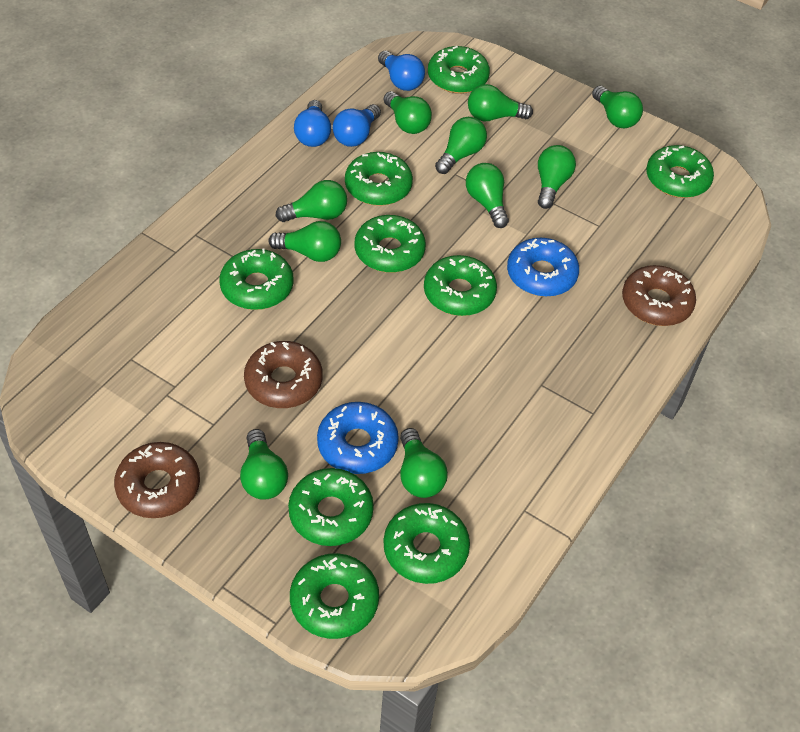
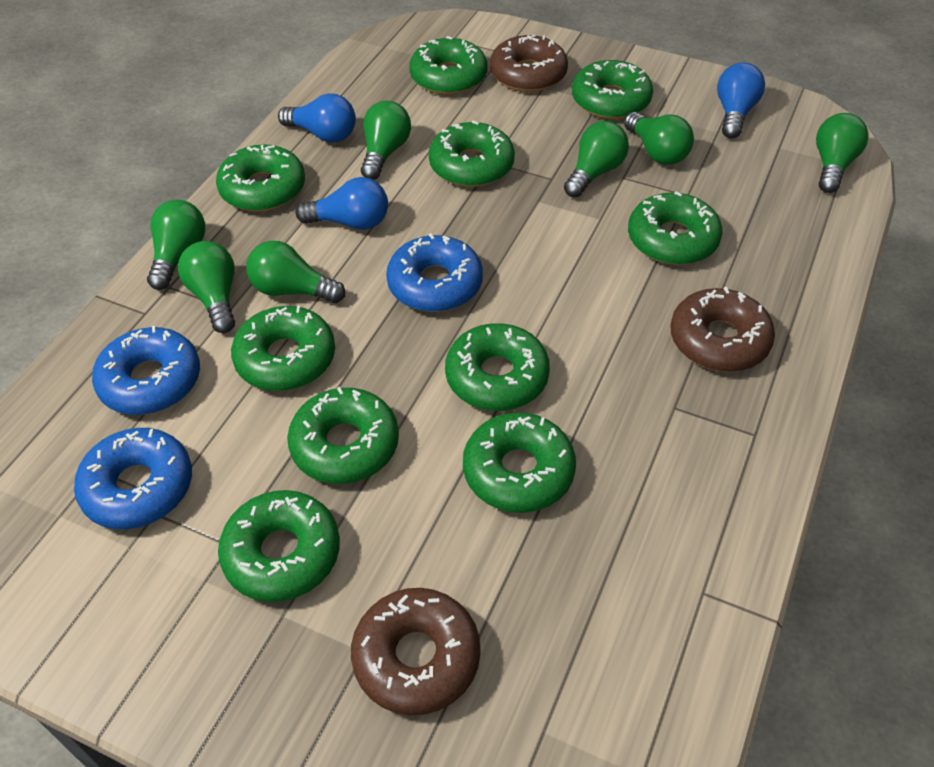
blue donut: [317,402,399,474] [507,238,579,297] = 2 -> [74,428,192,529] [92,326,200,415] [386,233,483,312] = 3
green donut: [219,248,294,310] [288,468,374,546] [290,553,379,639] [345,152,413,206] [355,215,426,273] [384,503,470,584] [424,255,497,316] [428,46,490,94] [646,145,714,198] = 9 -> [216,144,305,212] [218,490,340,602] [231,306,335,391] [287,387,399,484] [409,36,487,95] [429,120,515,187] [445,323,550,411] [463,412,576,513] [572,60,653,119] [628,191,723,265] = 10
green light bulb: [240,429,288,500] [269,221,341,262] [275,180,347,222] [384,91,432,134] [400,428,448,498] [435,117,487,174] [466,163,509,228] [468,84,533,121] [538,145,576,209] [592,86,643,128] = 10 -> [147,200,205,290] [178,241,235,333] [246,241,345,303] [361,101,411,180] [564,121,629,198] [624,112,694,165] [816,113,869,193] = 7

